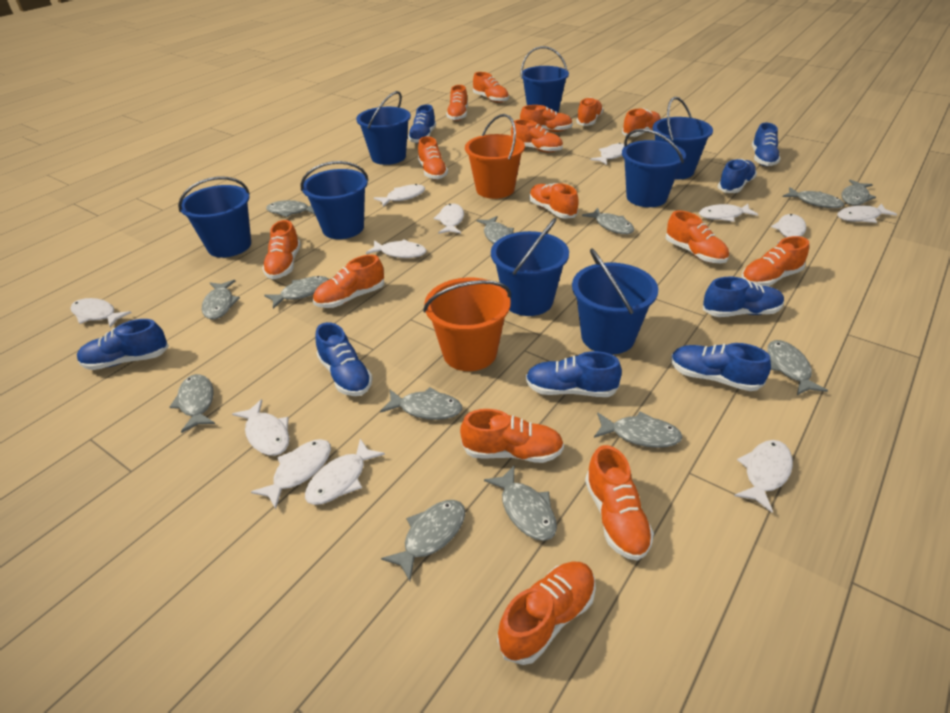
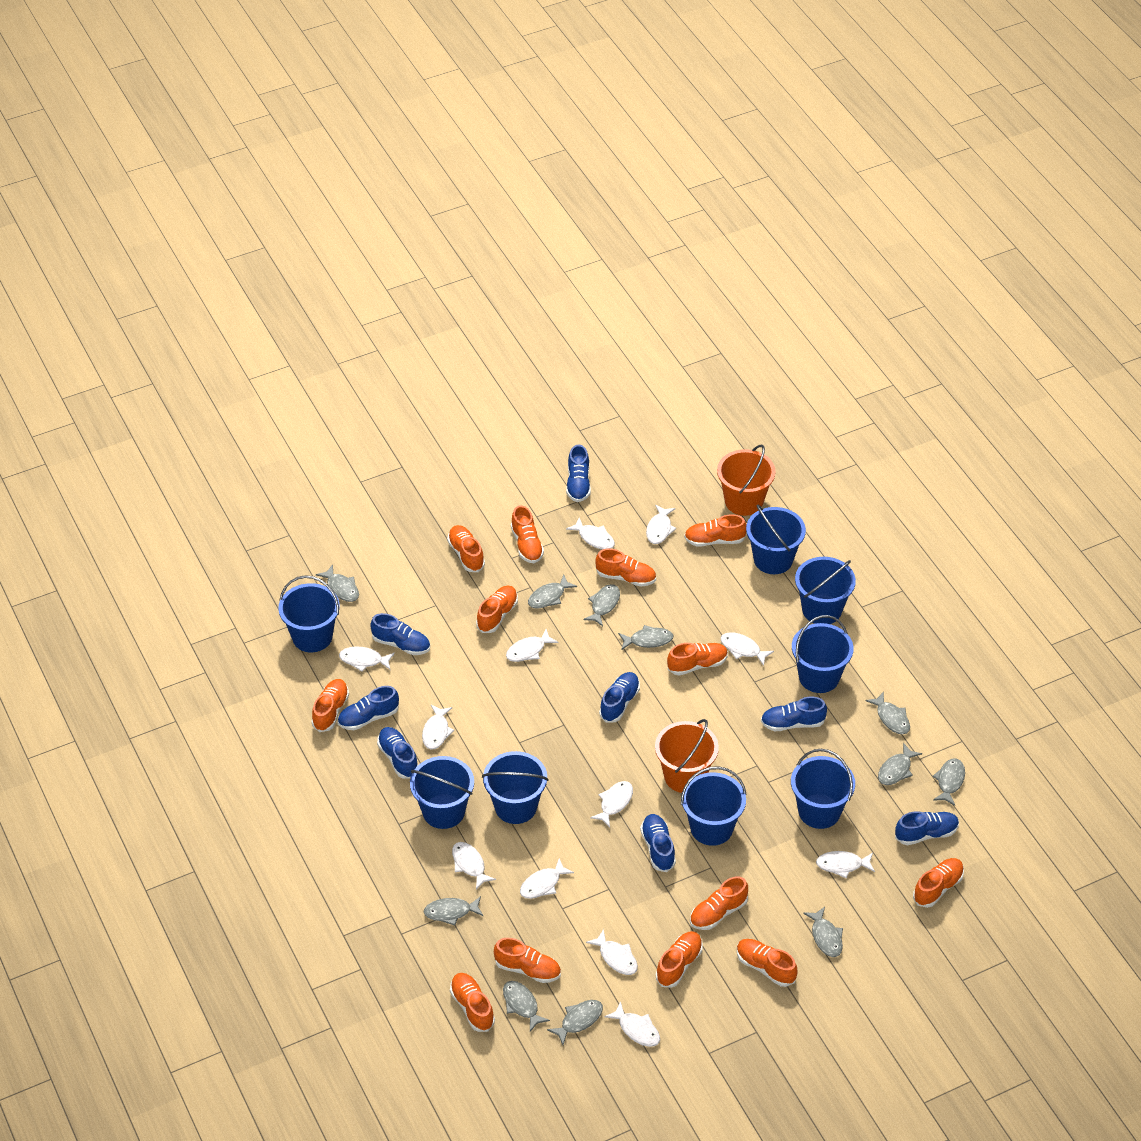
grey fish: [169,374,215,433] [202,280,240,320] [264,276,329,309] [266,200,315,217] [380,387,462,420] [381,500,465,581] [477,216,514,244] [484,466,557,541] [582,208,634,234] [594,411,682,448] [767,340,828,395] [782,187,844,208] [841,179,876,206] = 13 -> [316,564,359,602] [424,896,484,926] [503,981,550,1032] [528,574,577,609] [547,1000,603,1045] [583,584,620,626] [618,625,674,650] [803,907,843,957] [866,692,910,734] [878,743,922,785] [932,758,965,806] = 11
orange shoe: [262,220,301,279] [313,255,384,308] [418,136,448,180] [446,85,468,121] [460,409,564,463] [473,72,509,103] [497,561,596,665] [511,119,563,152] [520,105,573,132] [529,183,579,219] [576,97,603,126] [585,445,654,561] [622,108,661,137] [666,210,729,263] [741,236,809,286] = 15 -> [311,679,349,732] [447,525,485,572] [450,973,495,1032] [476,586,518,633] [494,938,561,983] [511,505,544,563] [596,549,656,587] [656,931,703,988] [667,643,728,675] [684,514,747,546] [690,876,748,930] [737,939,797,987] [913,858,964,908] = 13

